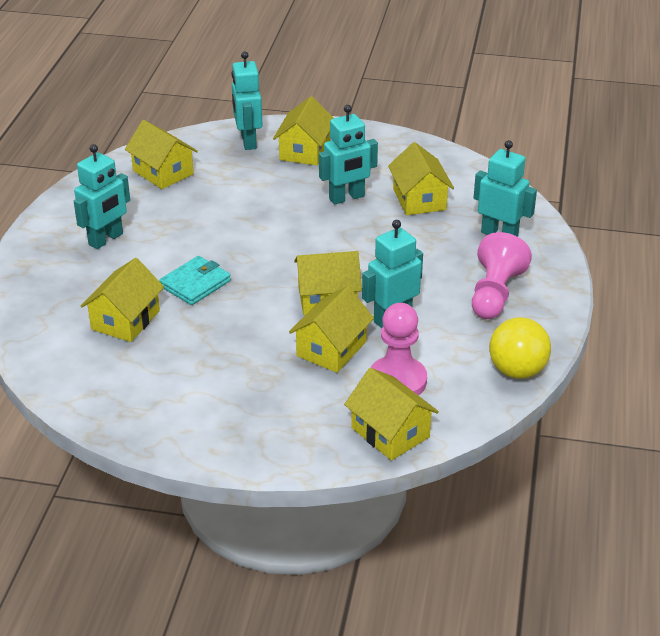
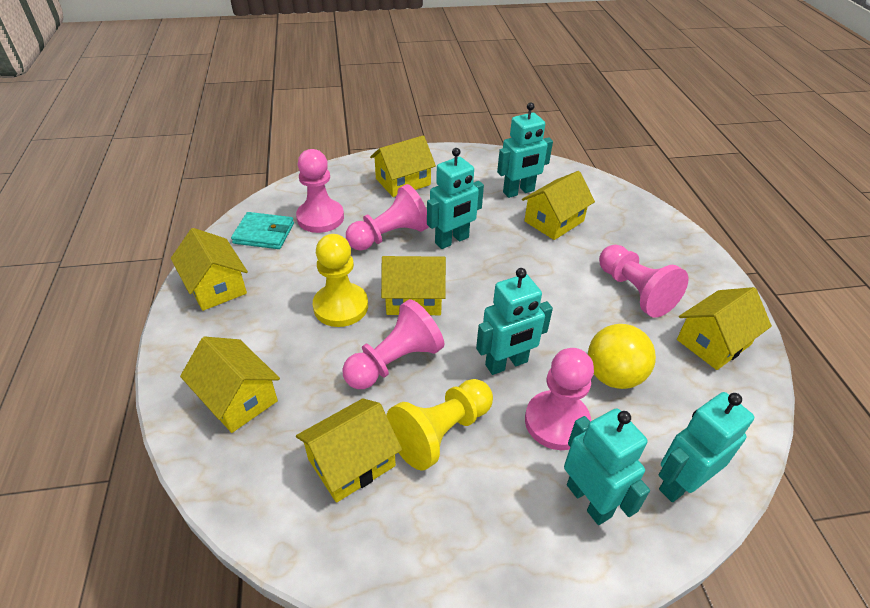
pink pawn: [370,303,427,395] [472,232,532,319] = 2 -> [296,149,344,233] [342,299,444,389] [346,184,429,251] [525,348,594,450] [599,245,688,318] = 5
yellow pawn: none = 0 -> [313,234,368,327] [386,379,493,471] = 2

